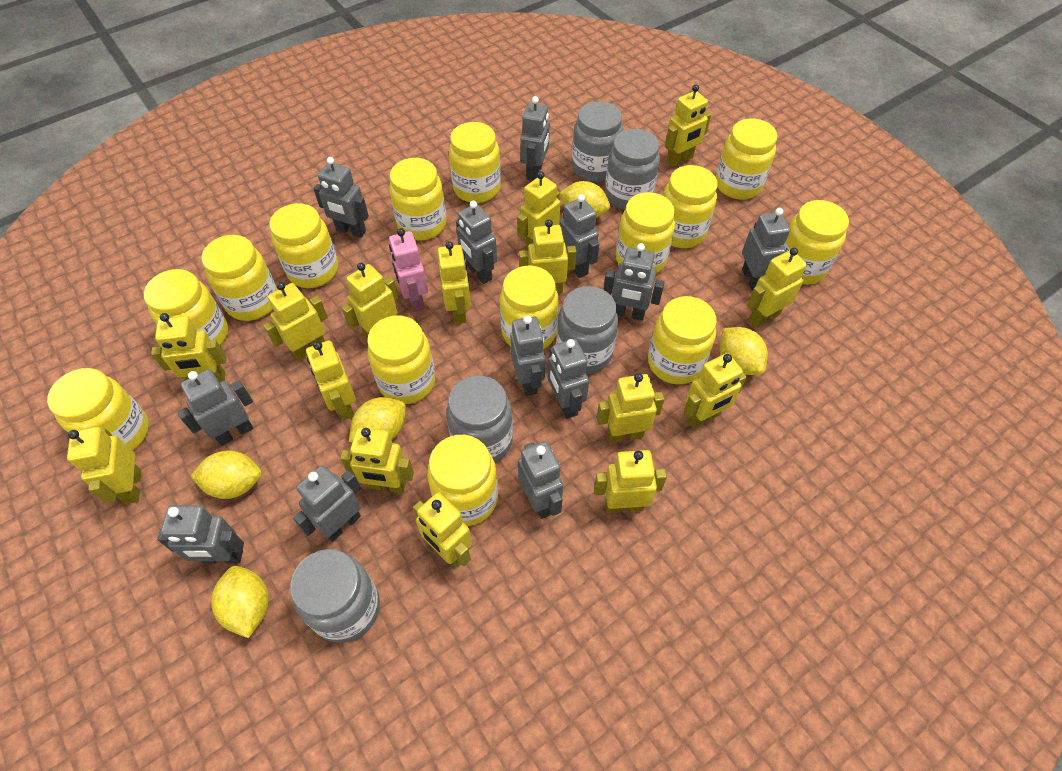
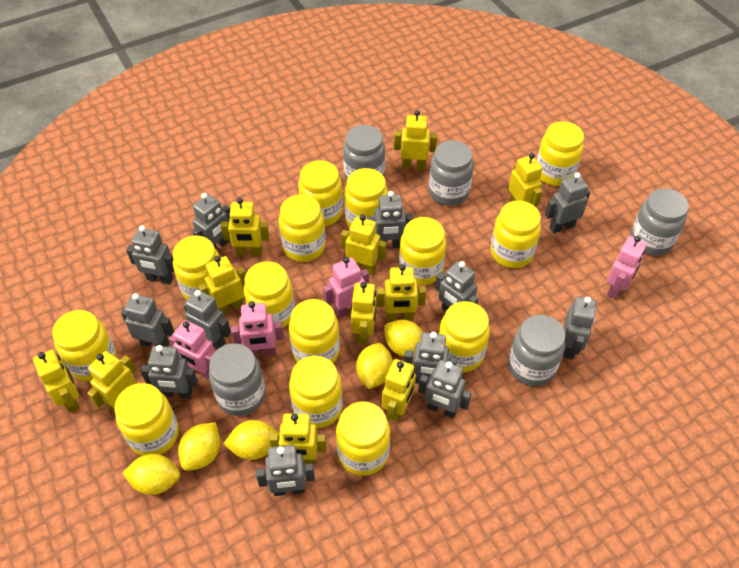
pink robot: [389,228,428,312] = 1 -> [169,320,215,380] [231,301,284,357] [323,257,369,317] [607,236,647,299] = 4
yellow robot: [67,427,141,504] [151,313,226,382] [263,282,328,361] [306,341,356,421] [340,427,414,493] [342,263,399,340] [413,492,472,567] [438,241,471,324] [517,171,560,251] [519,219,576,294] [594,450,667,513] [597,373,665,443] [665,85,711,167] [684,353,747,429] [747,248,807,327] = 15 -> [33,350,80,413] [87,351,137,413] [198,256,246,315] [221,198,269,255] [269,413,326,464] [341,215,387,275] [351,282,377,345] [377,264,426,321] [382,359,416,422] [394,110,437,170] [508,153,543,207] = 11

